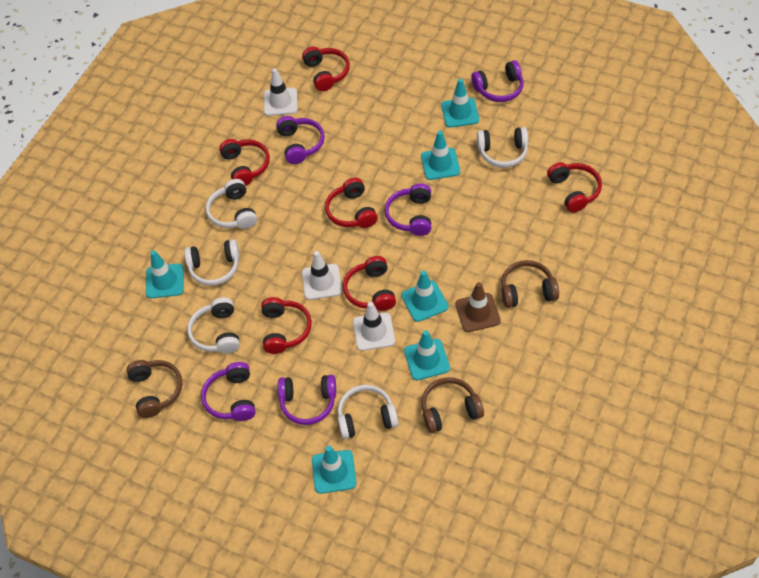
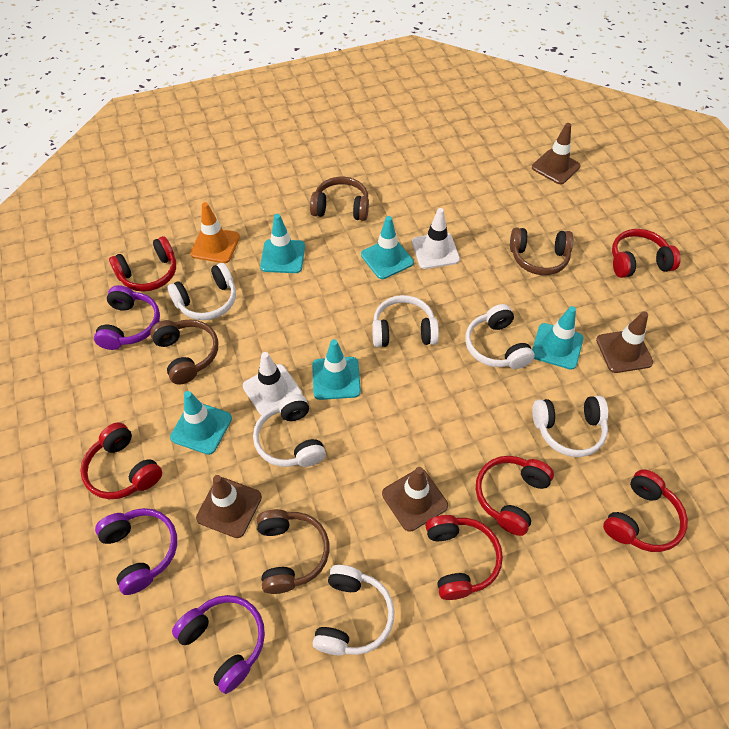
brown headphones: [126,360,183,418] [421,377,484,433] [501,260,559,308] = 3 -> [150,319,218,384] [257,509,329,594] [310,177,369,221] [510,228,573,275] = 4
brown traffic cone: [455,282,501,332] = 1 -> [196,475,262,538] [382,467,448,532] [532,123,581,184] [596,311,653,373] = 4
orange traffic cone: none = 0 -> [190,202,240,263] = 1
purple headphones: [201,362,256,421] [276,116,325,164] [278,375,336,425] [385,183,431,236] [471,60,523,102] = 5 -> [94,285,160,350] [95,508,177,595] [172,595,265,694] = 3
turquoise traffic cone: [146,251,183,299] [312,446,357,494] [401,271,448,322] [404,330,450,380] [421,131,460,180] [441,79,479,128] = 6 -> [170,391,232,455] [260,214,305,273] [312,339,361,400] [361,216,414,279] [532,306,583,370] = 5
white headphones: [184,239,240,286] [187,297,240,354] [206,179,257,229] [338,385,398,439] [477,127,528,168] = 5 -> [167,263,236,320] [253,394,326,467] [313,565,395,655] [372,295,439,347] [465,304,534,369] [532,396,608,457] = 6
white traffic cone: [264,68,298,116] [302,251,342,300] [353,302,395,351] = 3 -> [243,352,302,416] [412,208,460,269] = 2

